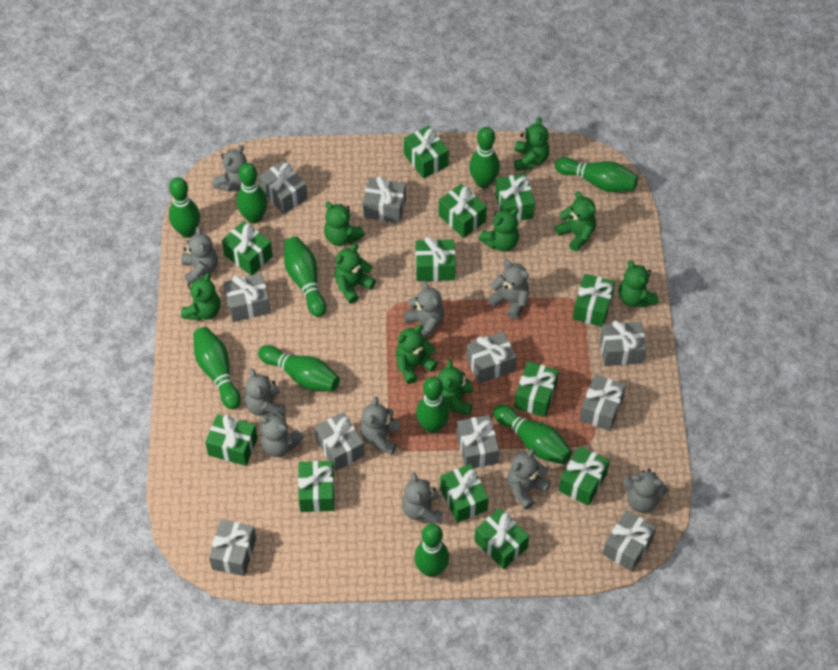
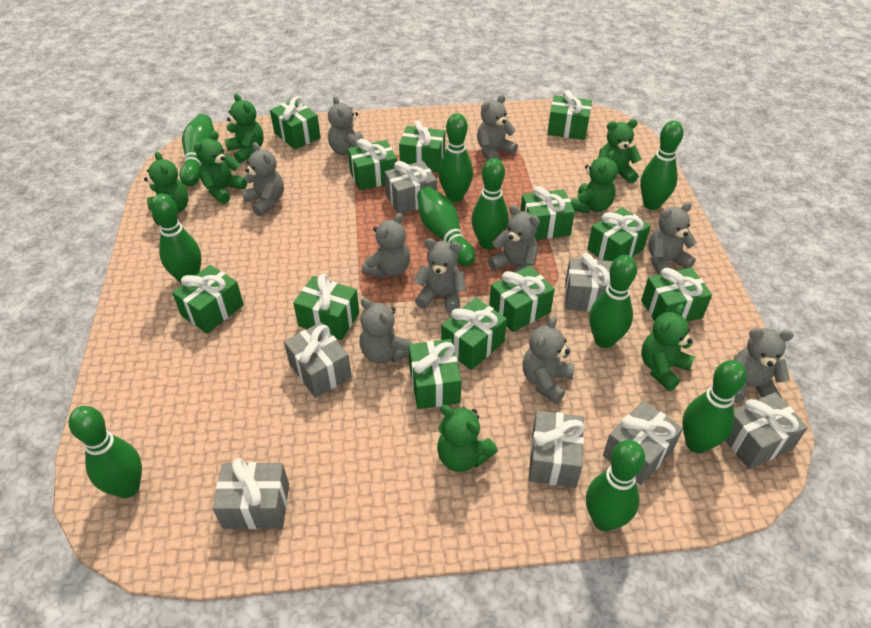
green teddy bear: [181,273,221,321] [324,202,365,246] [334,244,376,304] [396,325,438,384] [438,360,473,416] [478,208,519,252] [514,117,550,171] [555,191,596,252] [619,260,658,308] = 9 -> [144,151,189,226] [194,131,247,204] [225,93,264,163] [437,405,498,472] [571,150,618,214] [598,119,642,184] [641,304,694,391] = 7
grey gift: [209,519,256,576] [224,273,271,322] [260,160,308,214] [315,412,364,471] [363,176,406,223] [457,415,499,468] [466,331,516,384] [579,374,626,431] [600,320,646,366] [603,510,656,571] = 10 -> [213,458,289,529] [284,322,352,398] [385,161,437,214] [529,411,585,488] [565,253,613,312] [603,401,683,485] [725,392,808,469] = 7

